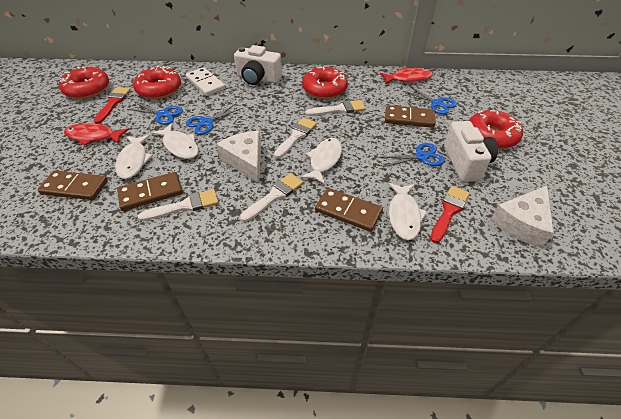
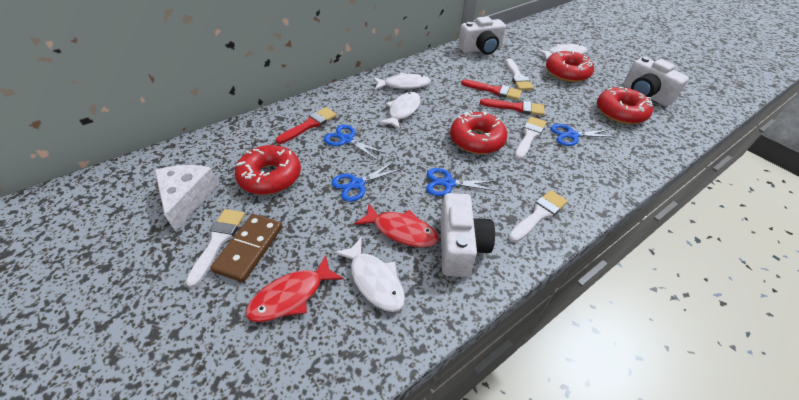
brown domino: [37,170,108,200] [117,172,183,211] [315,188,383,232] [385,105,436,128] = 4 -> [210,214,283,282] = 1
red brush: [94,87,131,124] [430,186,470,243] = 2 -> [276,107,337,144] [461,79,522,100] [480,99,545,116] = 3
white camera: [234,45,282,85] [444,121,498,182] = 2 -> [440,193,495,277] [458,16,506,55] [623,57,689,106] = 3
white cheese: [216,131,261,183] [490,186,554,248] = 2 -> [155,165,219,232] = 1
white domino: [186,67,226,96] = 1 -> none = 0

